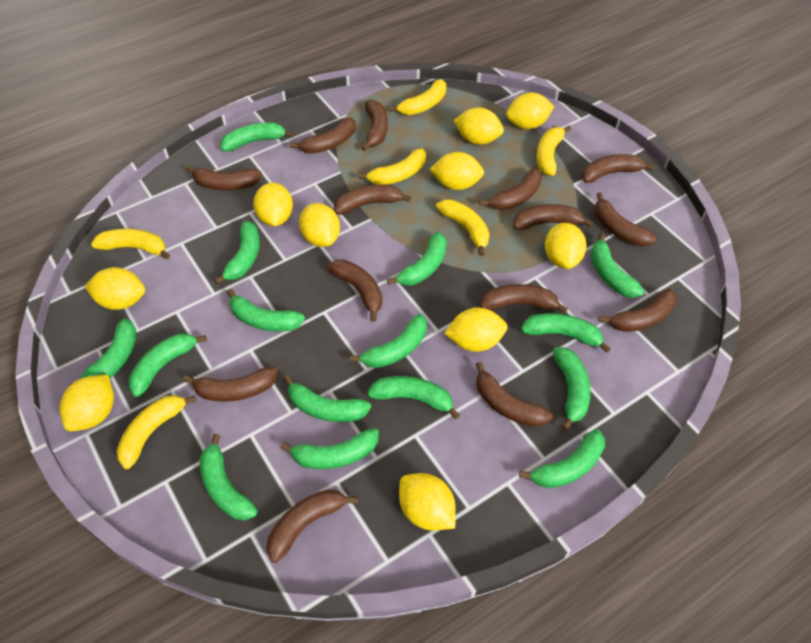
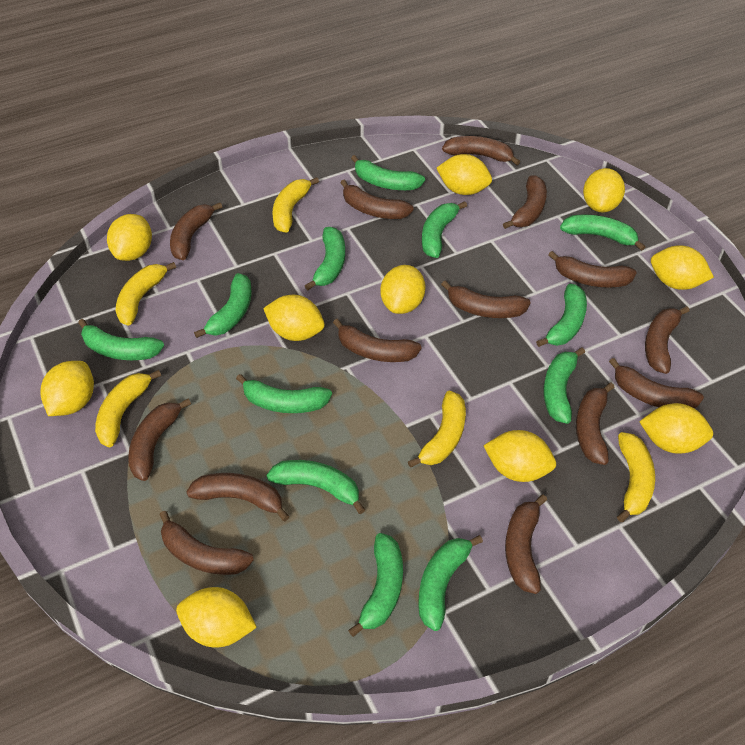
green banana: [69,318,137,386] [128,334,207,397] [200,434,258,520] [214,221,260,284] [221,123,293,151] [227,289,305,331] [280,428,379,469] [284,375,371,422] [350,314,427,368] [367,376,460,419] [387,232,447,286] [519,429,605,488] [521,313,611,353] [553,347,591,430] [591,233,644,298] = 15 -> [78,319,164,360] [194,273,252,338] [236,374,332,413] [267,460,365,514] [305,227,345,290] [348,533,403,637] [351,155,425,190] [418,535,483,631] [422,201,467,258] [536,284,587,347] [543,347,585,424] [560,215,645,251] = 12
yellow banana: [91,229,170,259] [117,395,196,469] [358,149,426,185] [389,79,446,115] [436,200,489,256] [536,125,571,176] = 6 -> [95,370,161,447] [116,262,176,326] [273,177,319,233] [408,391,466,468] [617,432,655,522] = 5

